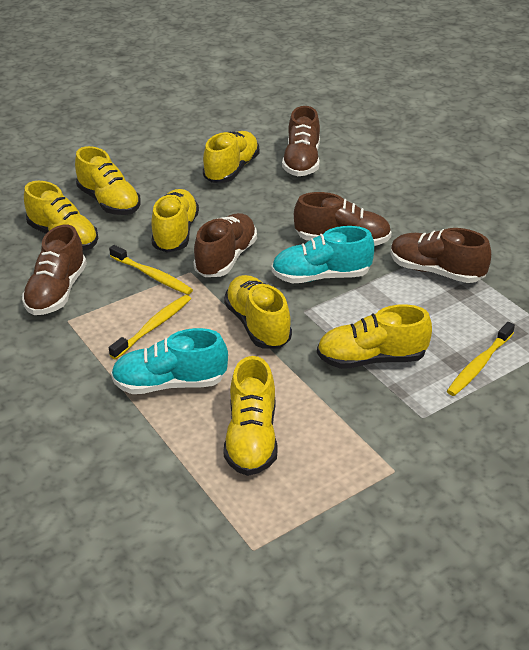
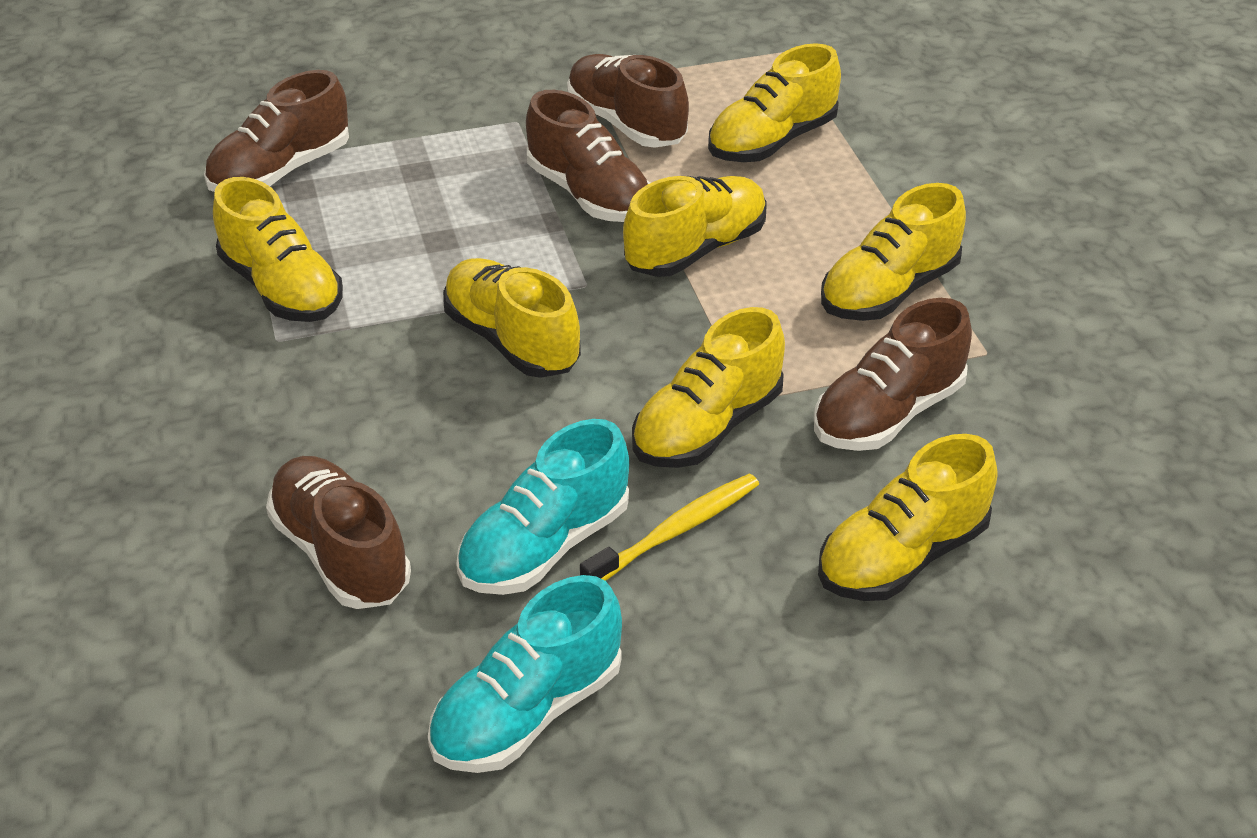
yellow toothbrush: [109,245,193,295] [109,295,191,359] [447,322,515,396] = 3 -> [580,474,759,581] = 1

